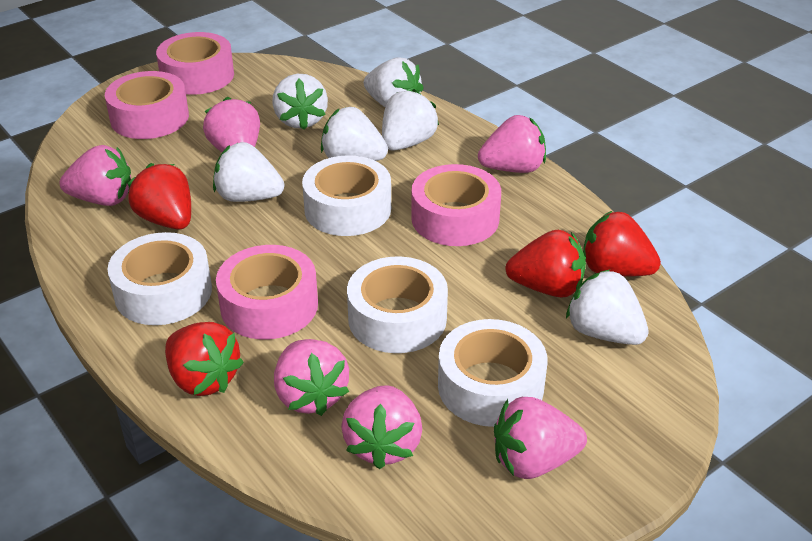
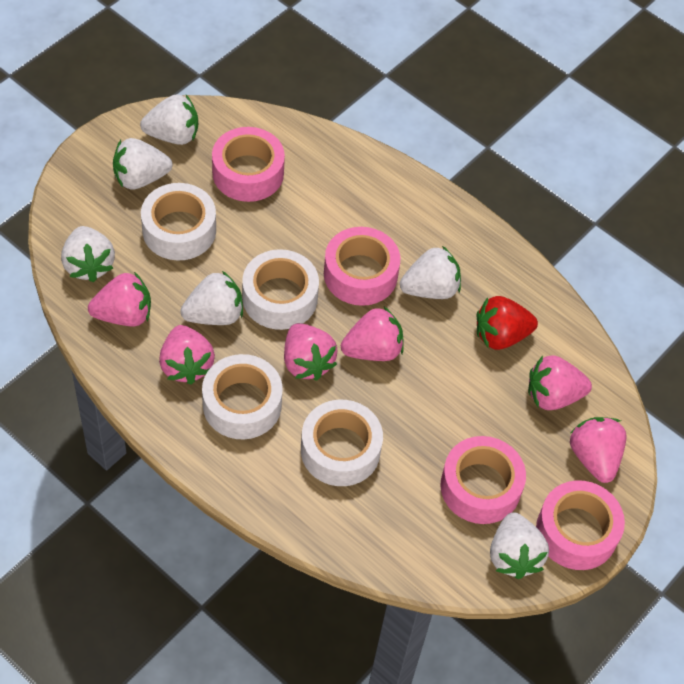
red strawberry: [128,163,191,229] [165,322,244,396] [505,230,586,298] [583,211,661,277] = 4 -> [477,296,538,350] = 1

